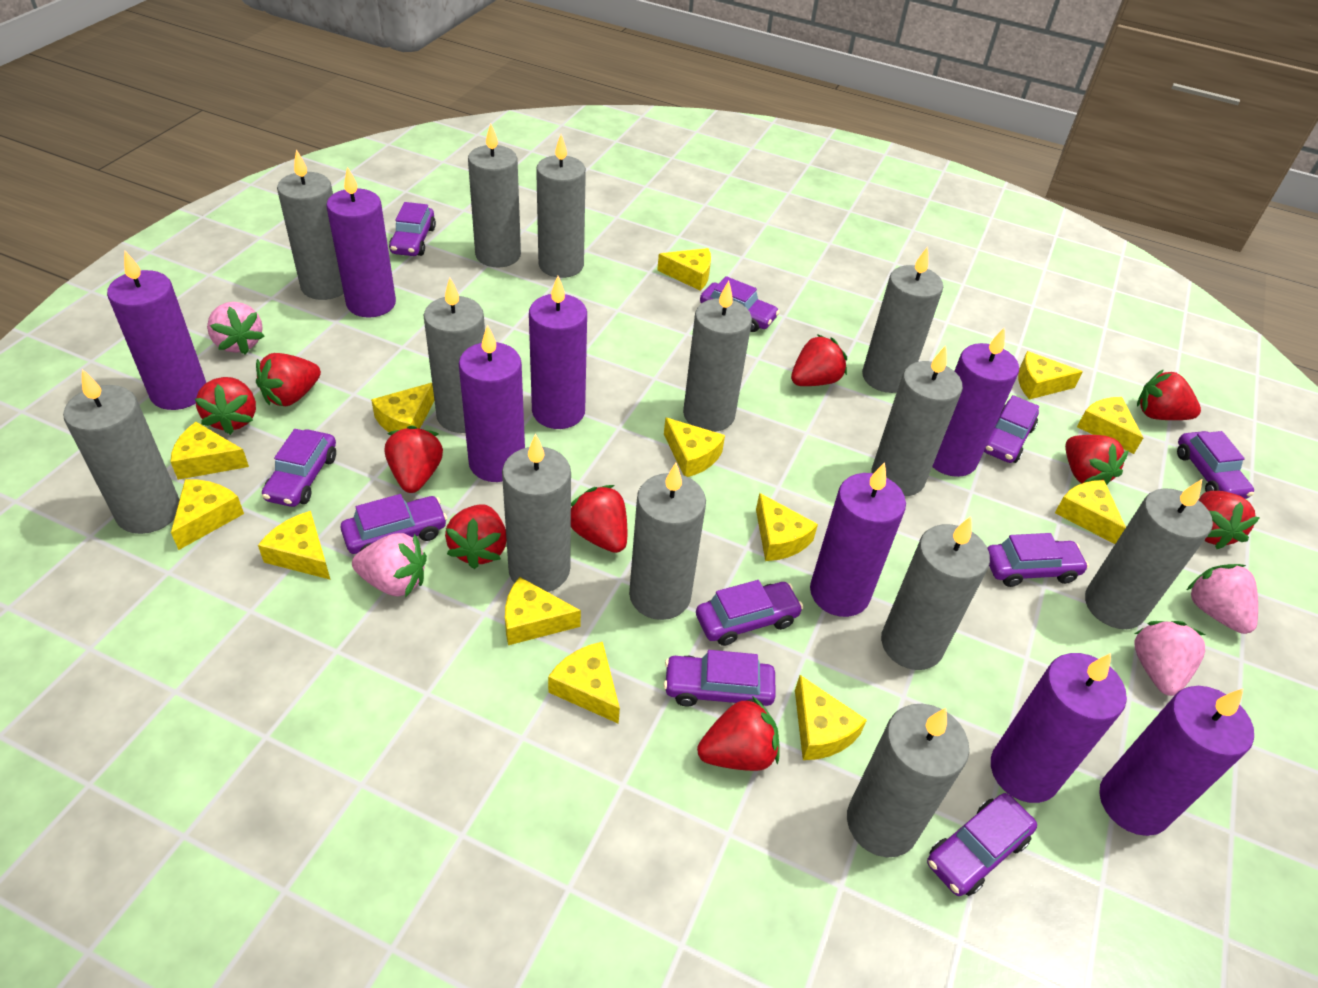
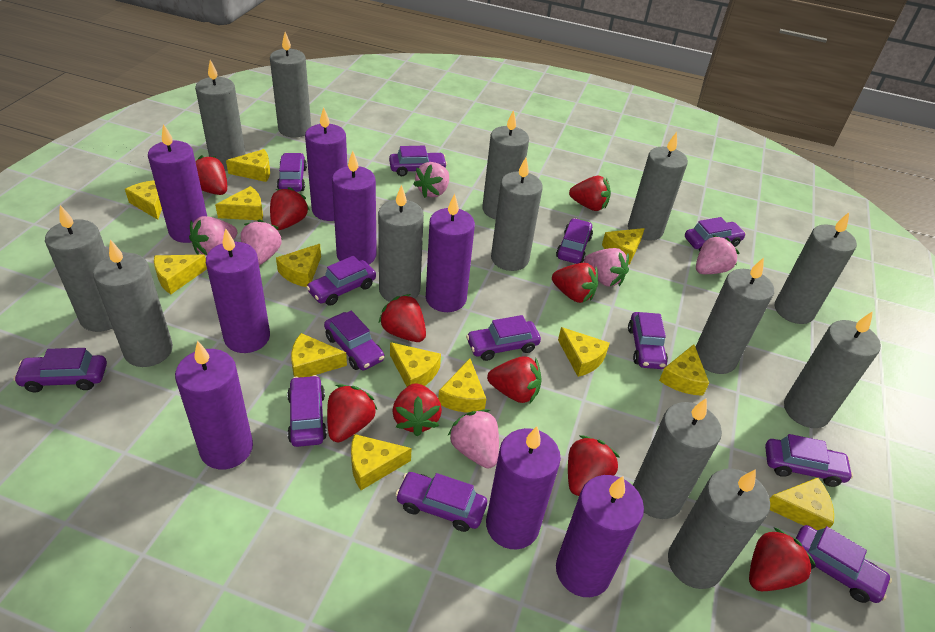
pink strawberry: [207,302,264,355] [352,533,427,597] [1134,621,1205,696] [1186,564,1258,634] = 4 -> [189,216,237,256] [241,219,282,265] [413,162,449,198] [448,409,499,468] [584,248,629,287] [696,235,740,274] = 6
purple car: [262,429,336,507] [341,494,447,554] [389,202,436,256] [664,650,776,706] [696,580,803,646] [700,276,779,332] [927,793,1037,896] [984,395,1039,463] [987,533,1089,587] [1177,431,1254,499] = 10 -> [13,348,107,393] [277,153,307,192] [287,375,327,447] [306,256,376,306] [324,311,384,370] [389,146,447,176] [395,472,487,532] [466,315,541,361] [556,218,593,264] [628,312,668,369] [685,217,746,251] [765,434,853,487] [796,525,892,603] = 13

